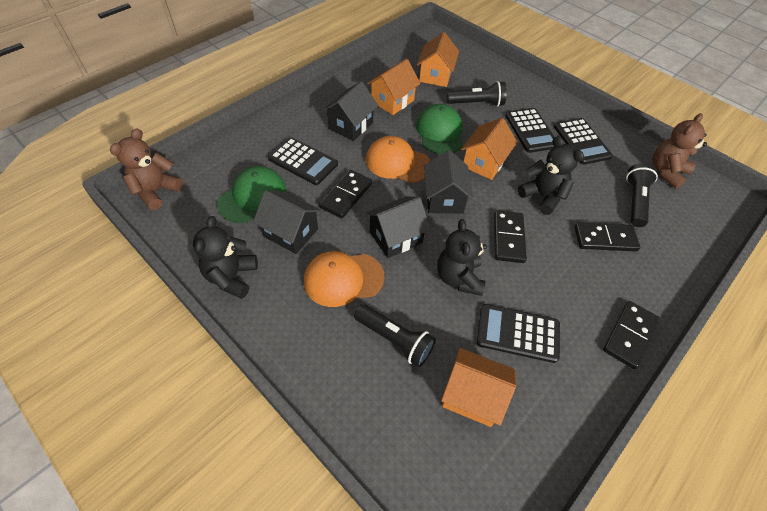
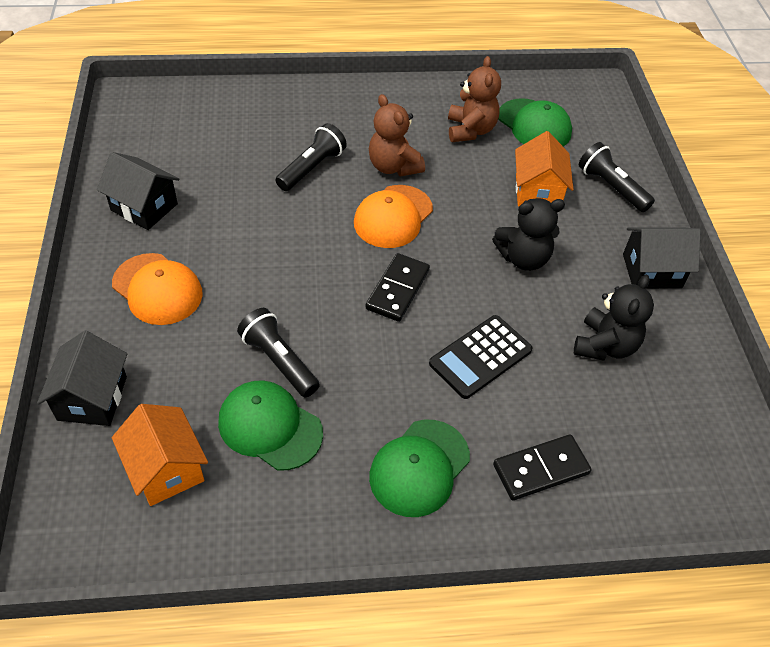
black calculator: [268,137,338,185] [477,304,560,363] [505,108,555,153] [554,118,613,165] = 4 -> [429,315,533,399] = 1
black domino: [319,170,372,219] [494,210,527,263] [574,223,640,251] [603,301,659,369] = 4 -> [366,253,430,322] [493,434,591,501] = 2
black house: [253,190,321,254] [322,81,378,141] [365,197,431,258] [424,150,473,213] = 4 -> [37,331,127,426] [97,152,179,230] [623,227,701,288] = 3
black teddy bear: [193,216,258,299] [437,219,487,296] [518,136,584,215] = 3 -> [492,198,565,271] [574,275,654,361] = 2
green cap: [217,166,286,223] [416,104,463,154] = 2 -> [218,380,323,471] [369,420,470,517] [498,98,572,147] = 3
orange house: [367,59,421,115] [417,32,459,87] [441,348,516,427] [461,118,517,180] = 4 -> [112,404,208,506] [515,131,574,206] = 2

